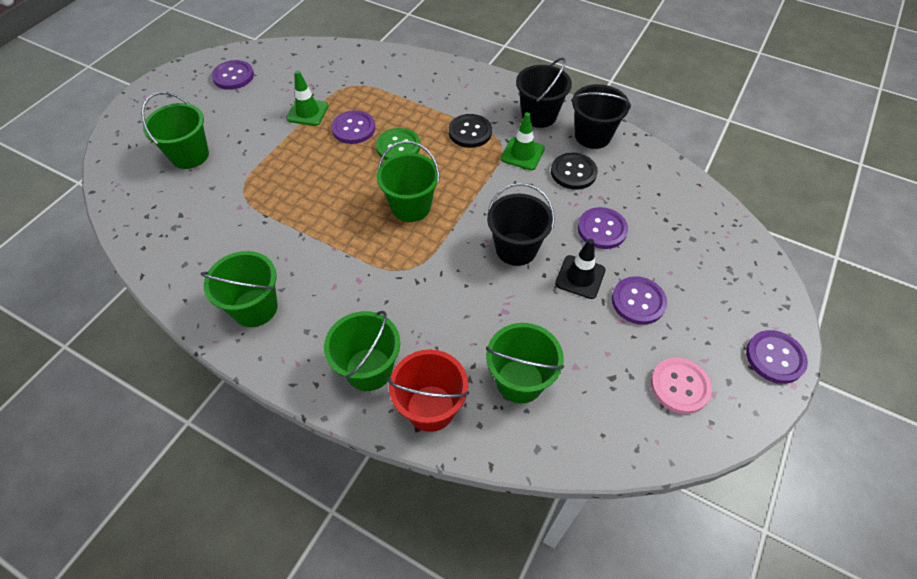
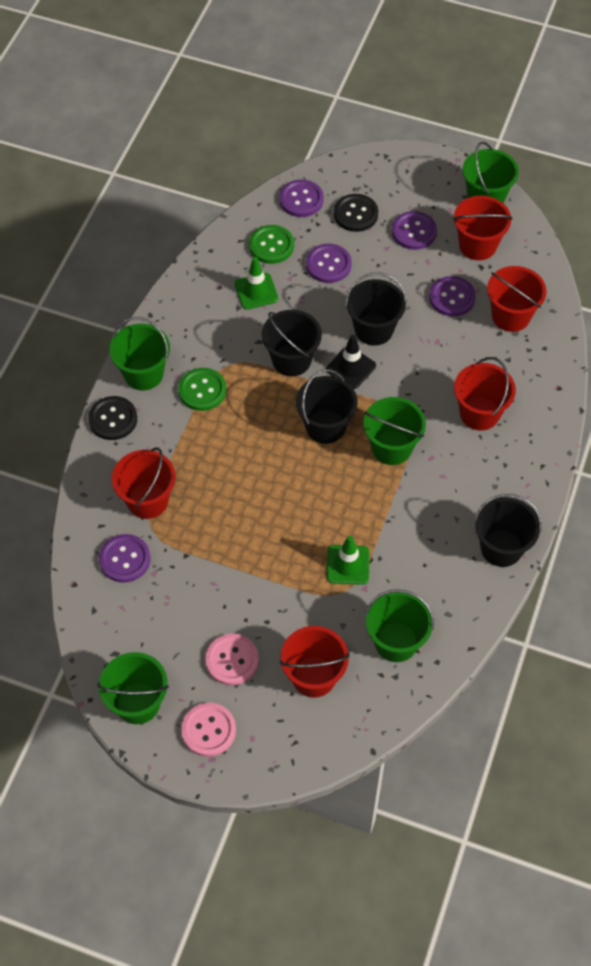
black bucket: [487,183,555,266] [516,58,572,128] [571,84,631,149] = 3 -> [262,310,322,376] [296,369,358,444] [345,272,407,346] [474,494,542,567] = 4
green button: [376,128,420,160] = 1 -> [178,368,227,411] [249,225,294,264] = 2
pink button: [651,358,712,414] = 1 -> [181,703,236,757] [205,634,259,685] = 2
red bucket: [388,349,469,432] = 1 -> [112,448,176,519] [279,626,350,698] [453,196,512,260] [454,357,516,431] [487,266,546,332] = 5

